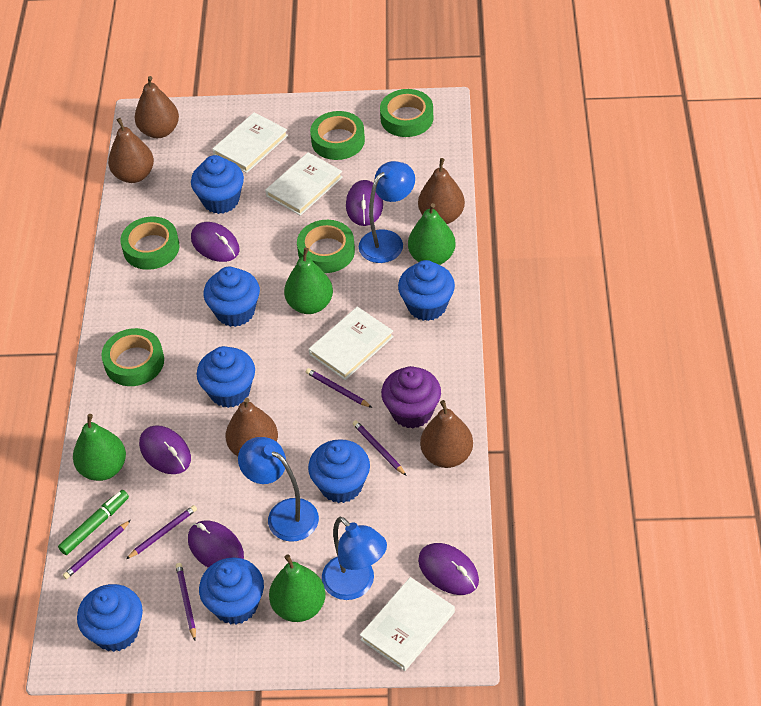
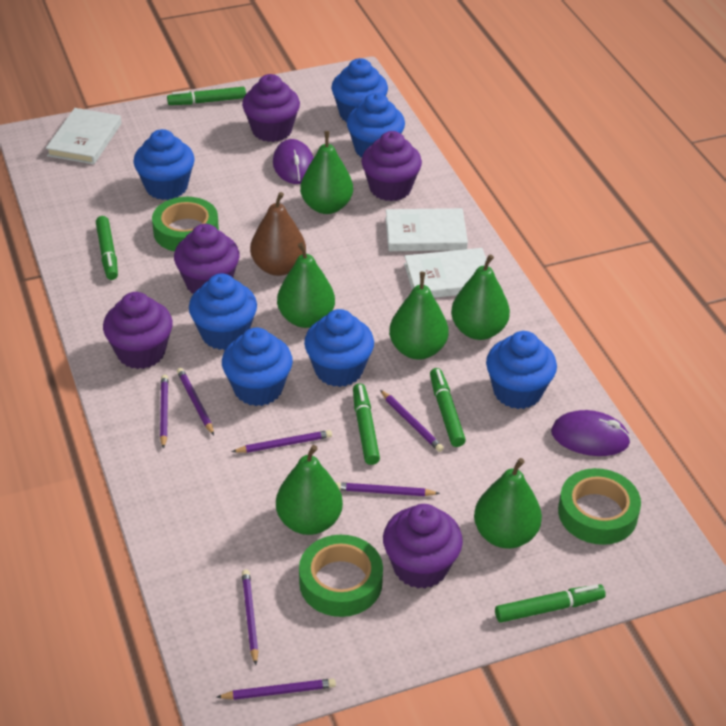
blue lamp: [238,437,319,542] [322,517,387,600] [359,161,415,263] = 3 -> none = 0
brown pear: [108,118,154,183] [134,76,179,138] [226,398,278,456] [418,158,465,224] [420,400,473,468] = 5 -> [250,192,306,276] = 1
green marker: [58,490,129,555] = 1 -> [96,216,118,280] [167,87,246,105] [353,384,380,465] [430,368,466,447] [495,584,606,623] = 5
green pear: [73,414,126,481] [269,554,325,622] [284,247,333,314] [408,203,456,265] = 4 -> [276,445,343,535] [277,242,335,328] [300,131,353,214] [389,272,448,360] [451,255,510,340] [474,458,542,549] = 6
green tape: [102,328,164,386] [120,217,180,270] [297,220,355,273] [310,111,365,160] [380,89,433,137] = 5 -> [152,197,219,252] [299,535,383,617] [558,468,641,545] = 3
purple cupcake: [381,366,441,428] = 1 -> [103,292,173,369] [174,224,240,294] [242,74,300,142] [361,131,422,201] [383,504,463,589] = 5
purple mouse: [139,425,191,474] [188,520,244,568] [191,222,240,262] [346,180,383,226] [418,543,479,595] = 5 -> [273,139,314,184] [551,410,631,456] = 2
purple pencil: [63,520,131,579] [126,505,197,559] [176,563,196,640] [306,368,372,408] [353,420,406,476] = 5 -> [160,374,168,449] [177,368,214,435] [216,679,336,700] [232,430,332,453] [242,570,259,665] [336,482,440,496] [380,390,444,452] = 7
white book: [212,112,288,173] [265,152,343,216] [309,307,394,380] [360,577,455,671] = 4 -> [46,108,122,164] [385,208,468,251] [404,248,489,298] = 3

